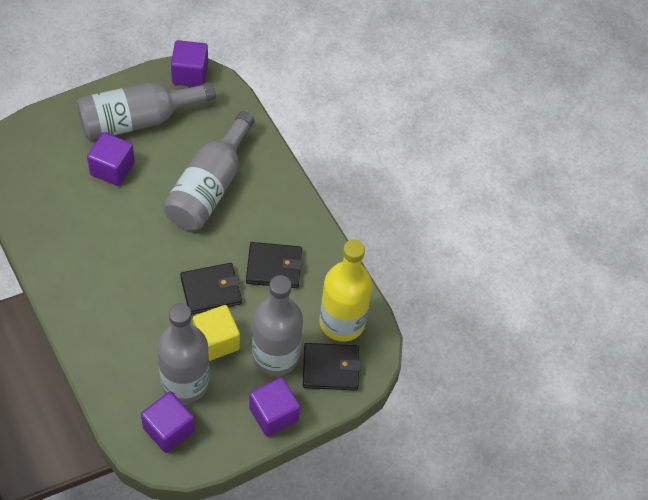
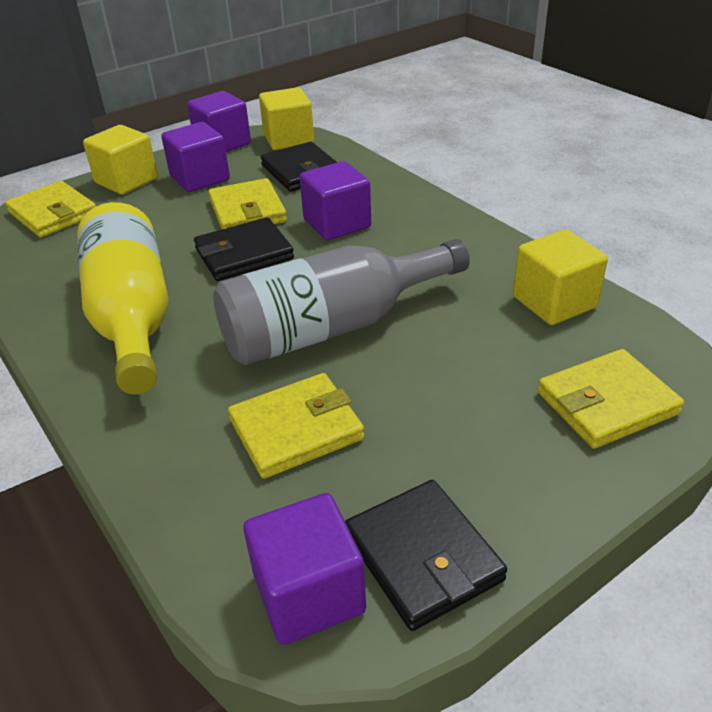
grey bottle: [77,82,216,140] [157,303,210,403] [163,111,255,231] [252,275,303,376] = 4 -> [213,239,470,365] = 1
yellow cube: [193,305,240,361] = 1 -> [83,125,158,195] [259,87,314,150] [513,229,608,325] = 3
yellow wallet: none = 0 -> [5,181,96,238] [208,178,287,229] [228,373,365,479] [538,349,684,449] = 4

